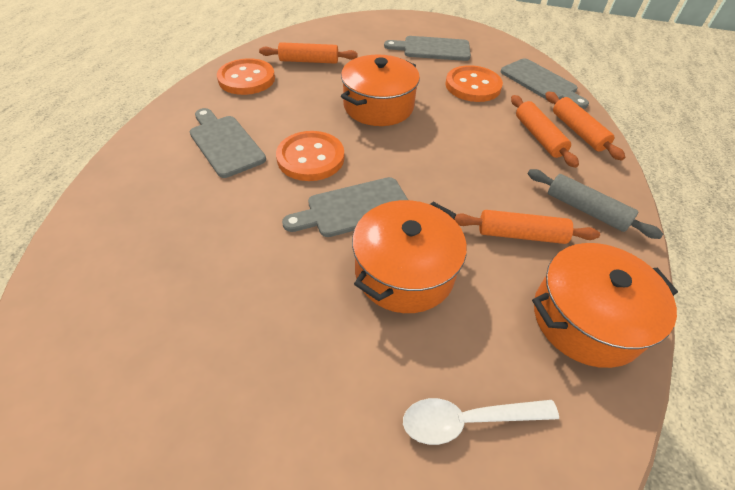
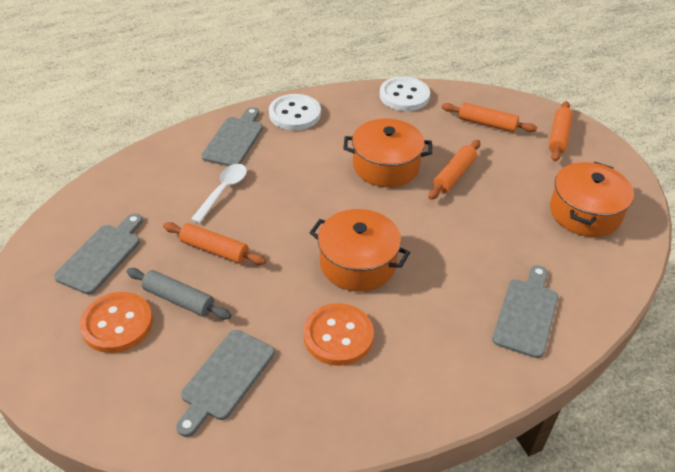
orange button: [217,58,275,95] [276,131,344,181] [446,65,503,102] = 3 -> [80,292,153,353] [303,303,374,366] = 2
white button: none = 0 -> [269,94,321,130] [380,77,430,111] = 2

